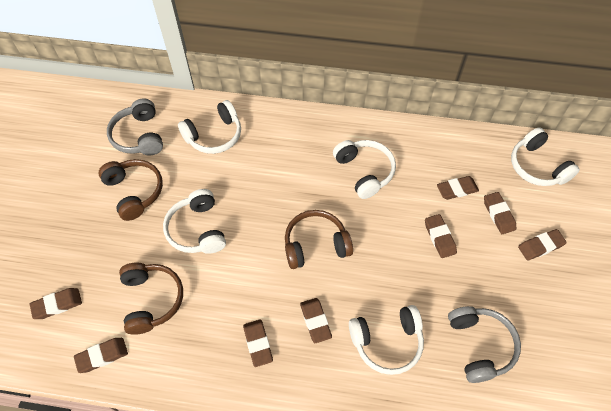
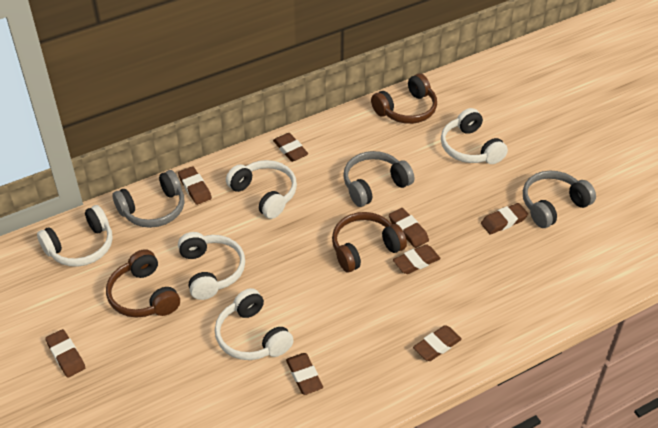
grey headphones: [107,99,163,155] [448,306,521,383] = 2 -> [113,170,184,228] [343,151,414,207] [523,171,596,228] = 3

